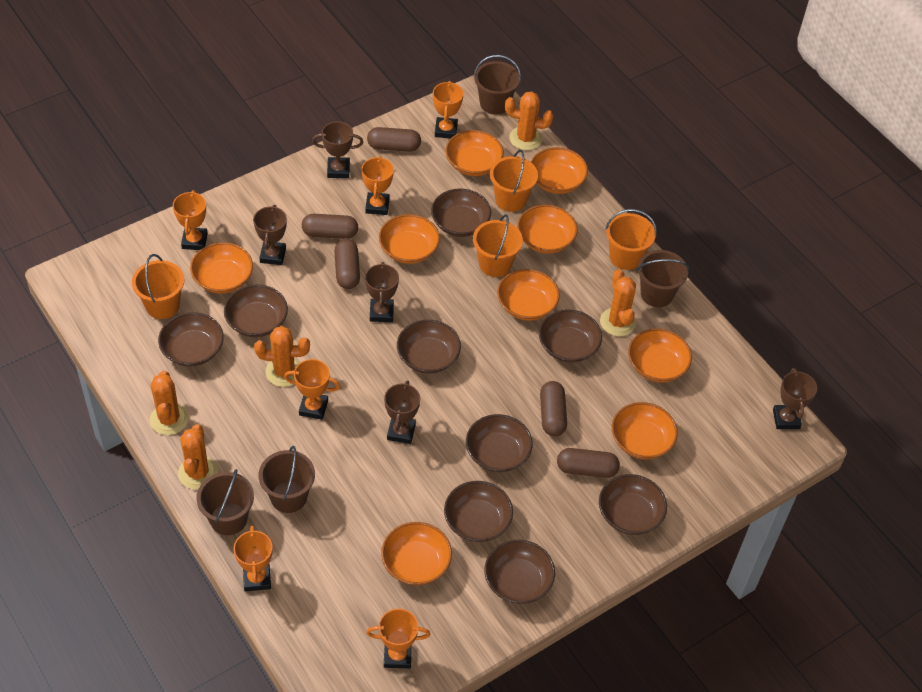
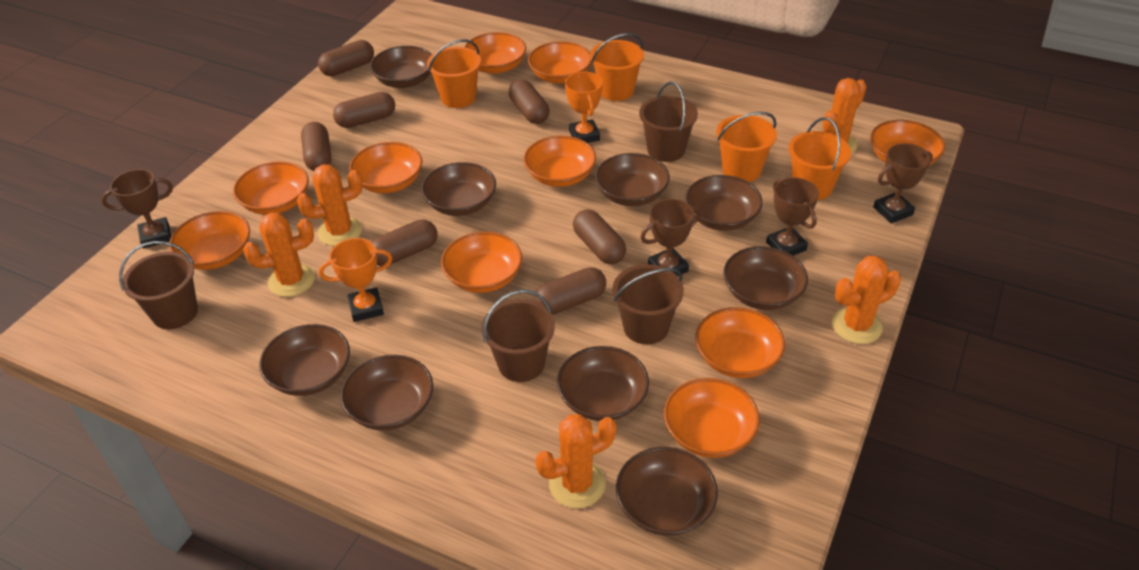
brown capsule: [302,214,358,239] [334,239,360,289] [367,127,421,152] [540,381,567,437] [557,448,620,478] = 5 -> [301,122,332,171] [318,40,374,76] [333,92,395,128] [371,219,437,266] [509,79,550,124] [534,267,606,315] [573,209,626,264] = 7
brown trophy: [253,205,287,265] [312,122,363,178] [365,262,399,322] [384,380,420,444] [773,368,817,429] = 5 -> [101,169,173,248] [640,199,701,276] [766,177,819,256] [873,143,933,224] = 4
orange bowl: [190,242,253,293] [379,214,440,264] [381,522,452,585] [446,130,504,176] [497,269,560,321] [517,205,578,254] [531,147,588,194] [612,402,678,460] [628,329,692,383] = 9 -> [169,211,250,270] [233,162,309,215] [349,142,423,193] [441,232,522,293] [464,32,526,74] [523,136,596,187] [528,41,591,84] [664,378,760,458] [695,307,785,378] [870,120,945,166] = 10
orange trophy: [173,190,208,250] [233,526,273,592] [284,359,340,420] [362,156,394,215] [366,609,430,668] [433,81,464,139] = 6 -> [319,238,392,322] [565,72,603,143] = 2

